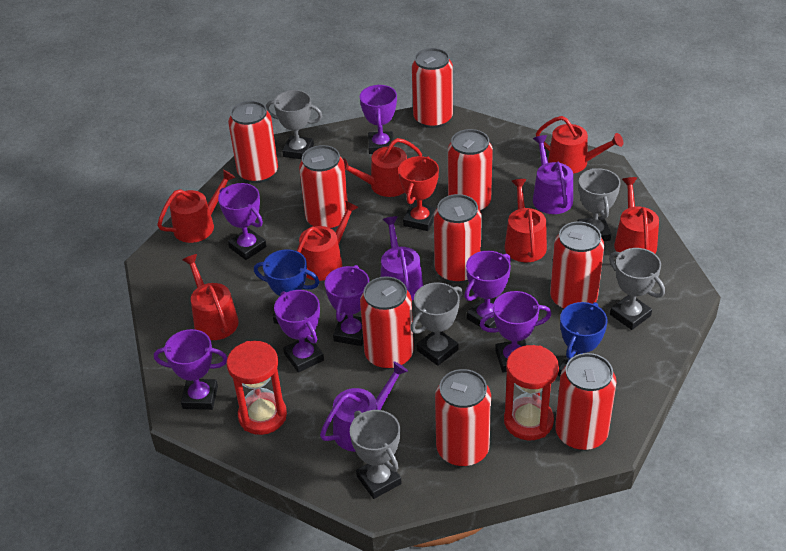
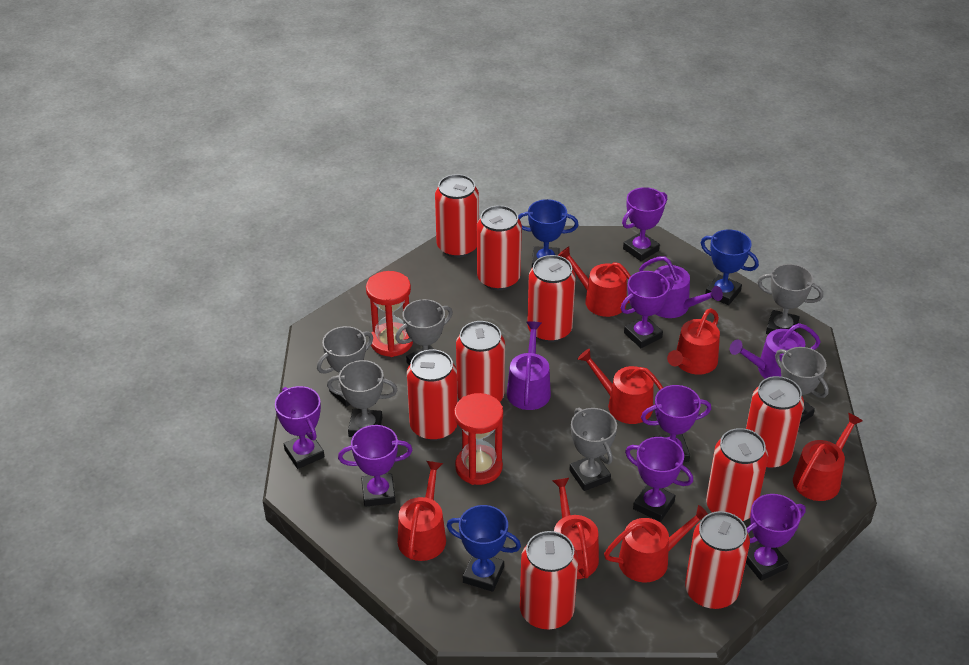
blue trophy: [254,249,320,324] [558,302,608,376] = 2 -> [447,505,521,592] [518,199,579,268] [701,229,759,305] = 3
grey trophy: [266,90,322,159] [350,410,402,499] [410,282,463,366] [578,168,621,241] [609,248,665,330] = 5 -> [317,326,373,407] [327,360,397,437] [395,299,453,365] [569,408,617,491] [757,264,823,334] [775,347,829,424] = 6
red trophy: [398,156,439,231] = 1 -> none = 0

